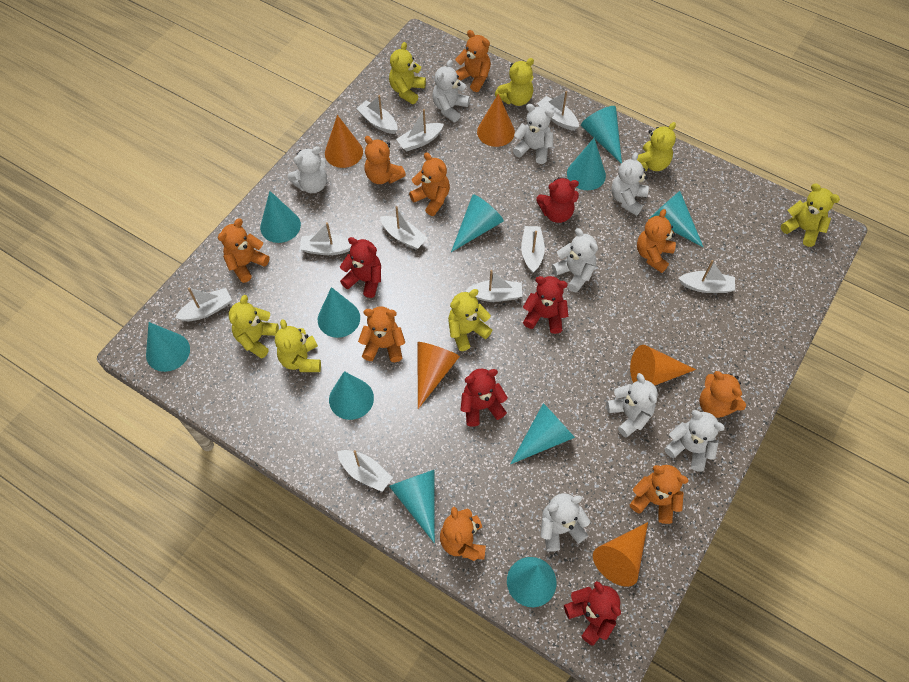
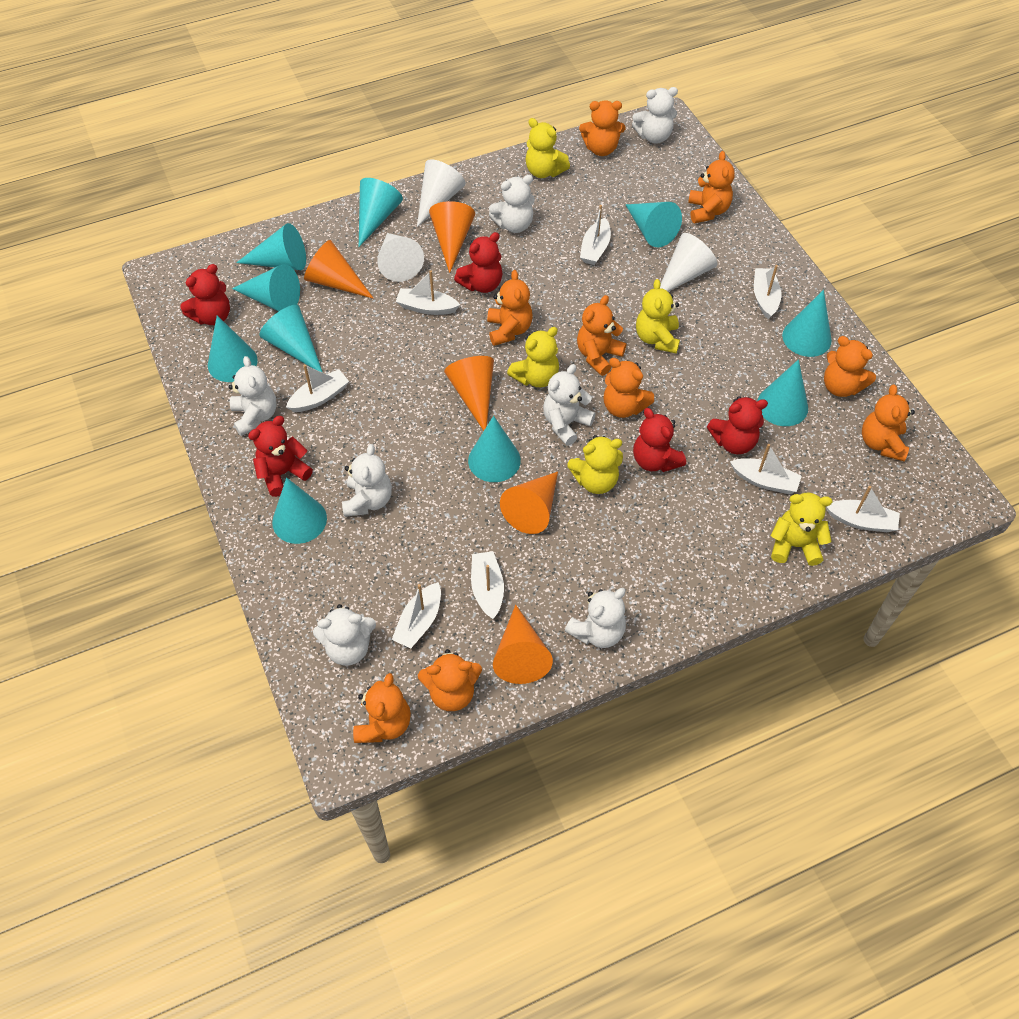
turquoise cone: [146,322,190,372] [260,191,301,243] [318,287,360,338] [329,371,374,420] [389,470,435,543] [451,195,504,252] [507,557,556,607] [511,403,575,464] [567,138,606,190] [581,106,622,164] [649,191,703,247] = 11 -> [208,315,258,382] [232,264,300,311] [236,223,306,270] [260,305,323,373] [272,478,327,544] [359,178,403,247] [468,416,521,482] [625,202,682,247] [757,359,808,426] [782,290,832,357] = 10
white boat: [175,288,232,321] [300,222,352,255] [337,450,393,492] [356,95,398,134] [380,206,427,249] [396,109,444,151] [466,270,522,302] [521,226,545,273] [537,91,579,131] [678,260,735,293] = 10 -> [286,364,349,412] [392,582,441,648] [396,270,460,315] [471,551,504,619] [580,205,611,265] [730,444,802,494] [754,265,781,319] [826,486,900,532] = 8
white cone: none = 0 -> [377,233,424,282] [417,159,466,227] [660,233,717,292] = 3
white teddy bear: [288,146,327,193] [432,59,470,122] [513,104,554,164] [541,493,590,552] [552,228,598,293] [606,373,658,437] [611,152,649,216] [664,410,725,472] = 8 -> [229,356,277,436] [313,604,376,666] [342,444,392,517] [489,175,535,233] [543,364,595,446] [565,588,626,648] [632,87,678,143] = 7
yellow teddy bear: [229,295,279,359] [275,319,321,372] [389,42,426,104] [448,289,492,351] [495,58,534,106] [637,122,676,171] [781,183,840,247] = 7 -> [507,327,559,387] [525,118,570,178] [567,435,623,494] [636,279,680,353] [771,493,832,566] = 5

